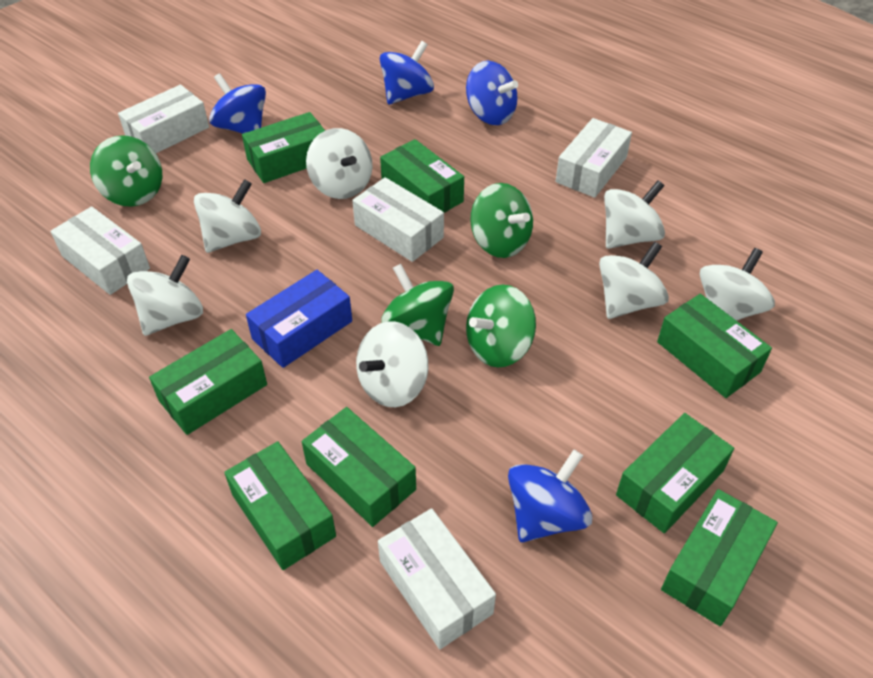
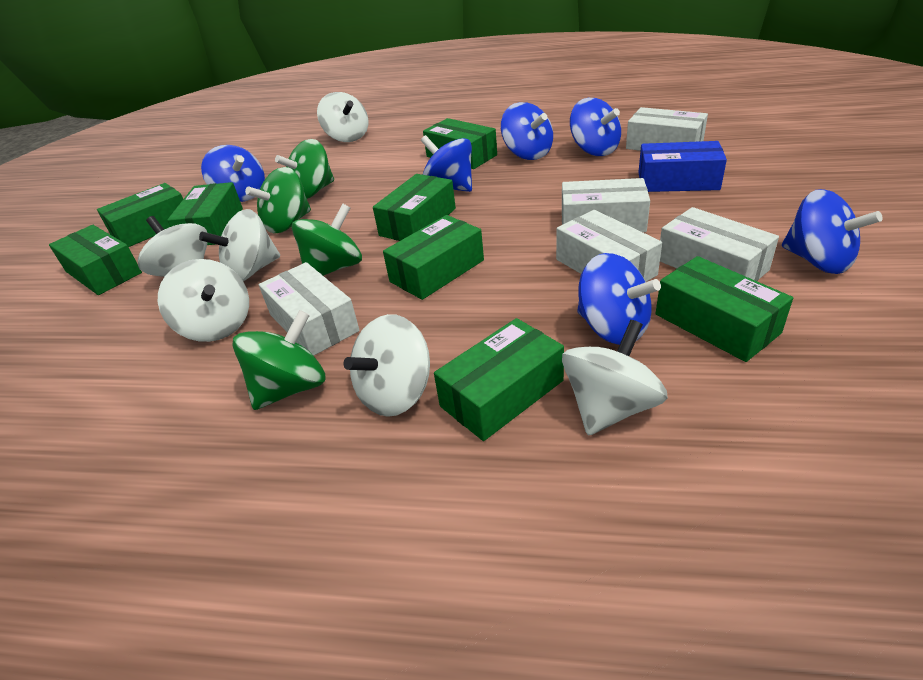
blue spinning top: [209,73,266,134] [380,41,434,105] [466,61,518,125] [508,450,592,542] = 4 -> [201,145,265,202] [421,135,472,192] [501,102,553,160] [570,98,621,156] [577,253,661,345] [782,189,883,274] = 6
white spinning top: [127,255,203,336] [194,179,261,253] [306,128,373,199] [356,321,428,407] [599,242,669,319] [604,180,665,249] [700,248,775,321] = 7 -> [138,216,208,277] [158,259,249,342] [199,209,280,281] [317,92,369,142] [343,314,430,417] [562,320,668,435] = 6

